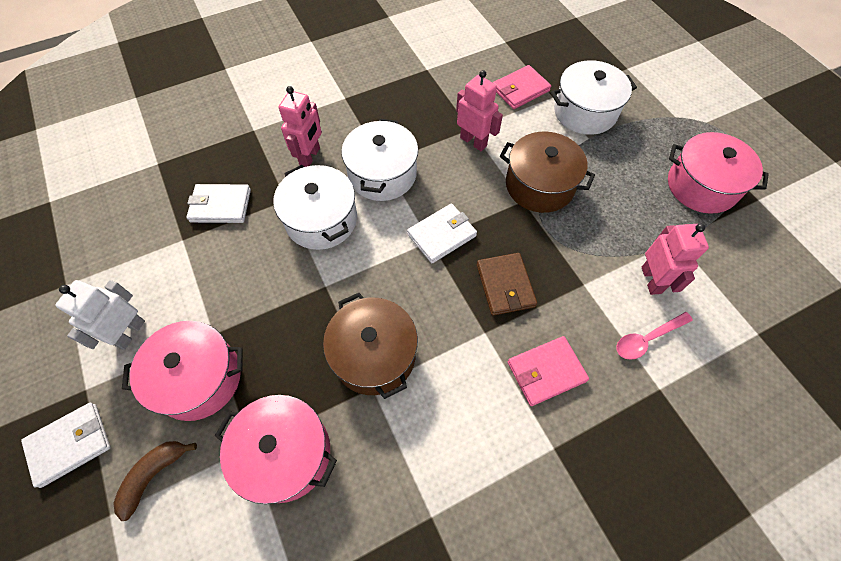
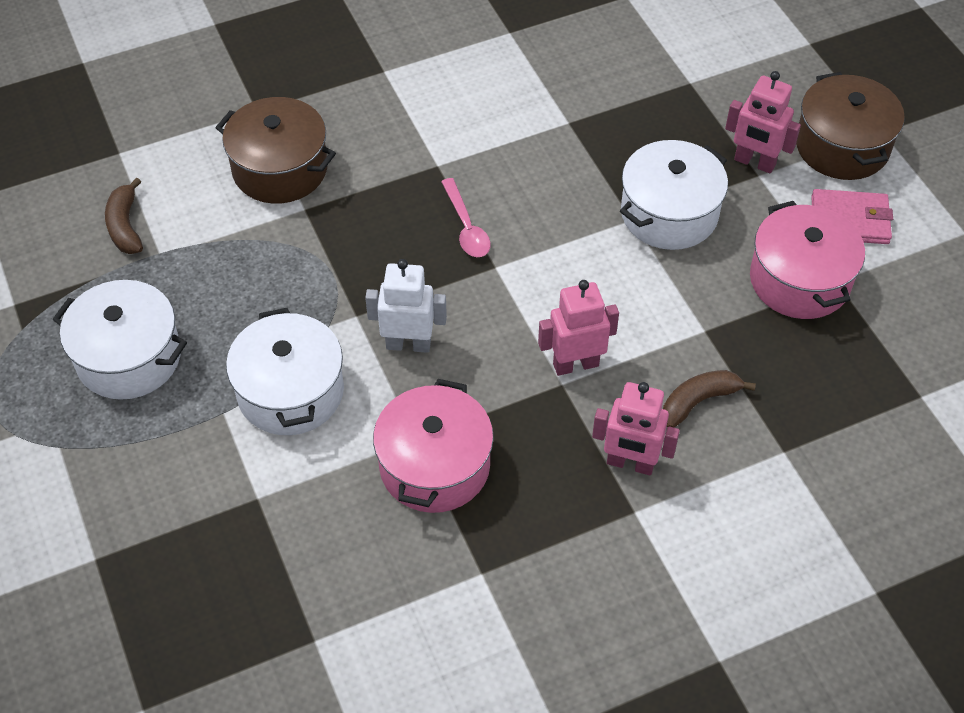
brown banana: [113,441,197,521] = 1 -> [105,177,143,254] [663,370,756,427] = 2
brown wallet: [477,253,537,316] = 1 -> none = 0
pink pot: [122,321,242,421] [215,395,337,504] [668,132,769,214] = 3 -> [373,379,494,513] [750,201,865,319] = 2
pink wallet: [493,65,551,109] [508,336,589,406] = 2 -> [811,189,893,244] = 1
white wallet: [21,403,111,488] [186,184,251,223] [407,203,477,263] = 3 -> none = 0

